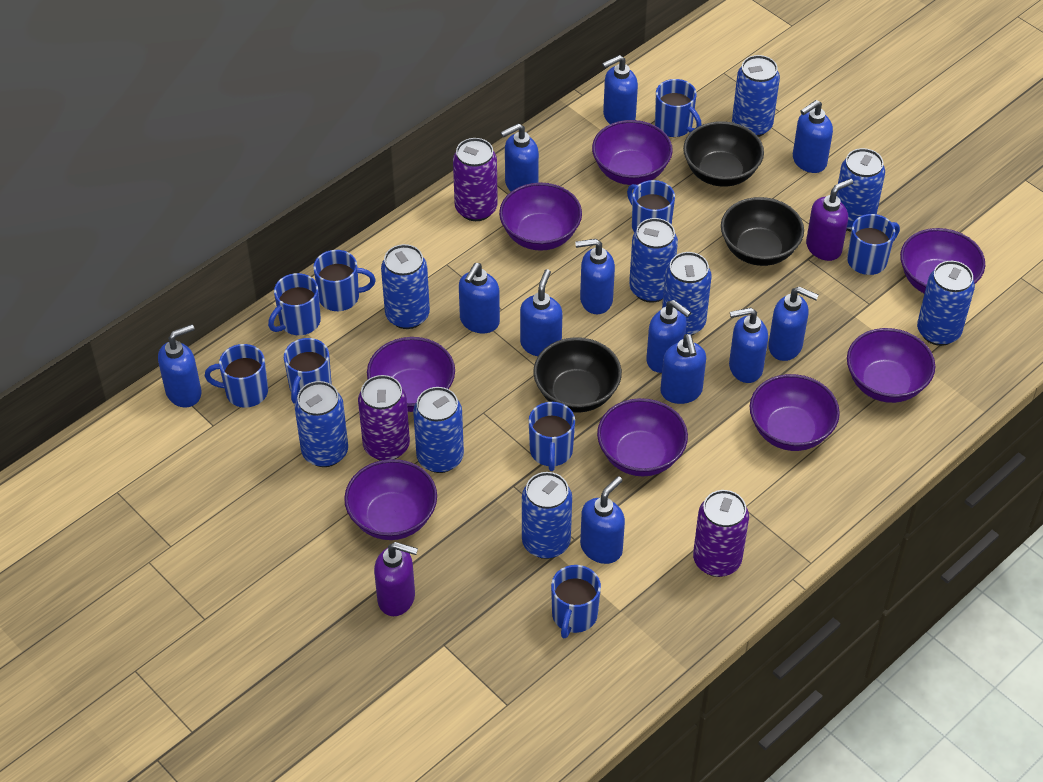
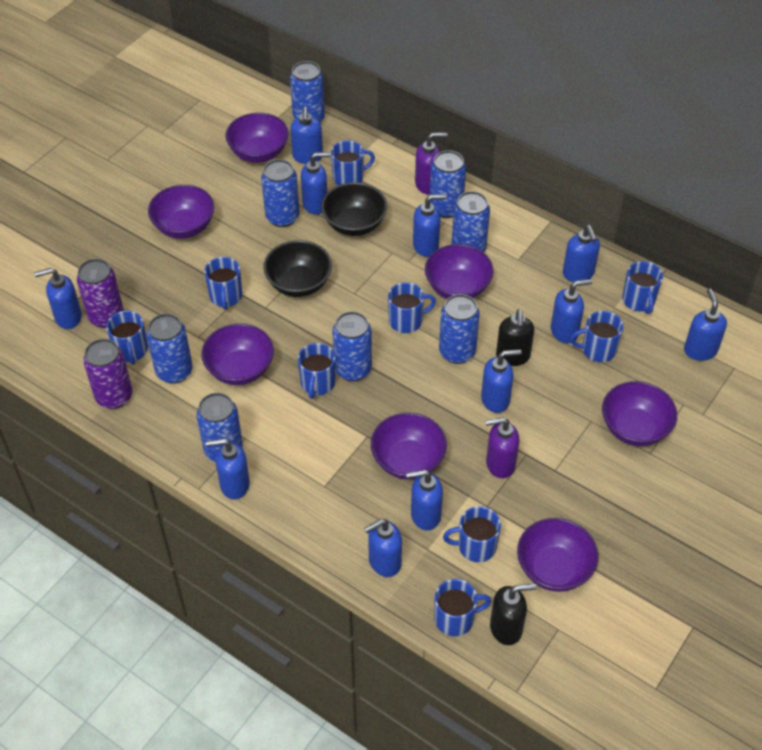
black bowl: [533,337,622,413] [683,121,764,187] [721,197,804,266] = 3 -> [263,240,332,297] [321,182,387,236] = 2
black soap dispenser: none = 0 -> [490,583,537,645] [496,309,534,366] = 2
blue can: [295,381,348,467] [381,244,430,329] [413,387,464,473] [522,472,572,559] [629,218,678,303] [662,252,712,336] [732,55,780,137] [836,148,885,232] [917,261,975,346] = 9 -> [146,314,193,384] [196,393,243,462] [261,159,299,227] [290,61,325,122] [332,311,372,381] [430,150,466,218] [439,294,480,364] [452,191,490,252] = 8
blue soap dispenser: [158,324,202,408] [459,263,500,333] [501,123,539,191] [520,269,563,356] [575,239,615,314] [580,476,625,564] [602,55,638,124] [646,300,691,373] [660,334,706,404] [729,308,768,383] [768,287,819,361] [793,100,833,173] = 12 -> [34,268,82,329] [206,438,250,499] [290,107,323,164] [301,152,331,214] [364,519,402,577] [406,470,443,530] [413,194,447,257] [481,349,521,413] [551,279,592,343] [563,225,600,282] [684,289,727,361] = 11
purple bowl: [344,459,437,540] [367,337,455,412] [499,183,582,251] [592,120,673,185] [597,398,688,476] [750,374,840,451] [847,328,935,403] [900,228,985,294] = 8 -> [148,185,214,239] [201,324,274,385] [225,113,289,163] [371,413,447,480] [425,244,494,299] [517,518,598,592] [602,381,677,446] = 7
purple can: [358,375,410,461] [453,138,498,221] [693,490,749,577] = 3 -> [77,259,124,328] [83,339,133,409] = 2

